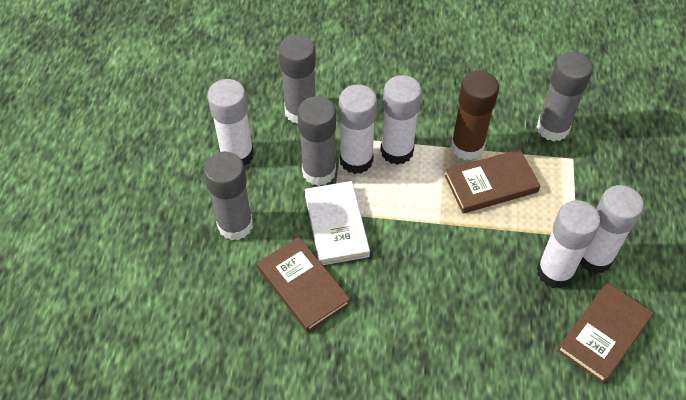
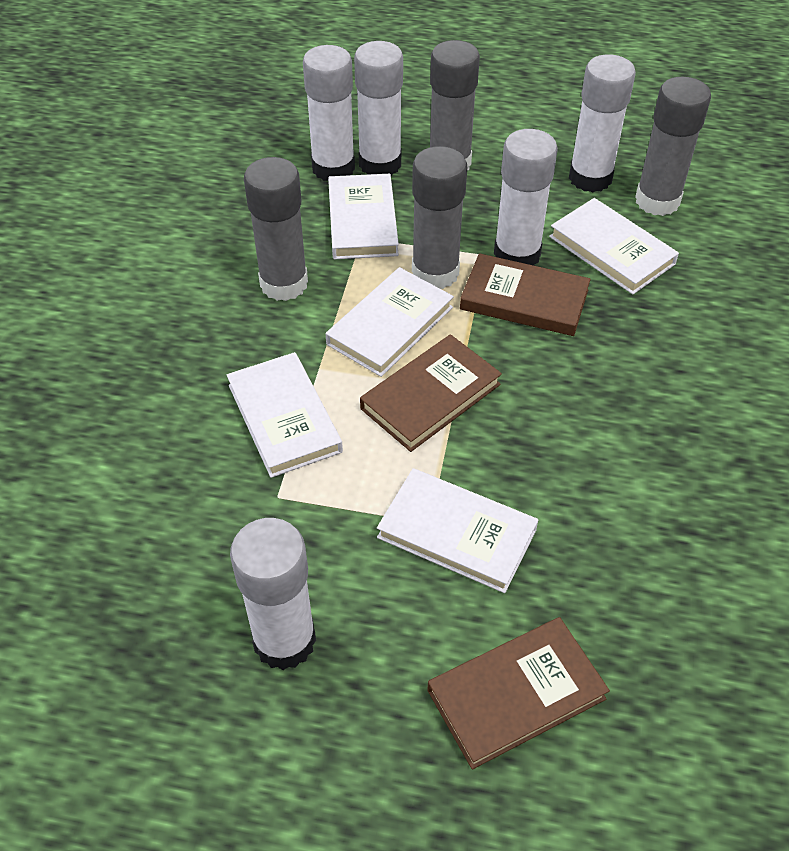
brown glue stick: [451,71,499,160] = 1 -> none = 0
white book: [305,181,370,265] = 1 -> [227,352,343,478] [326,267,454,377] [328,174,399,259] [377,468,538,593] [549,198,679,295] = 5

